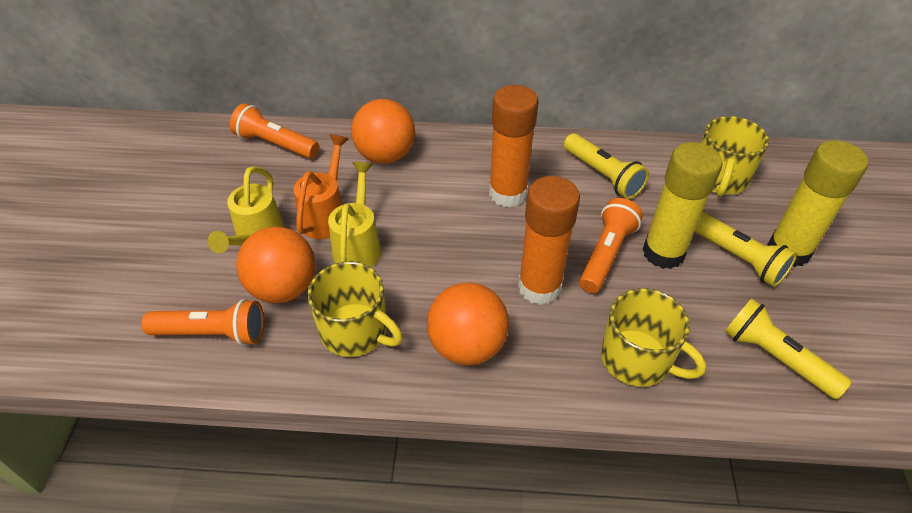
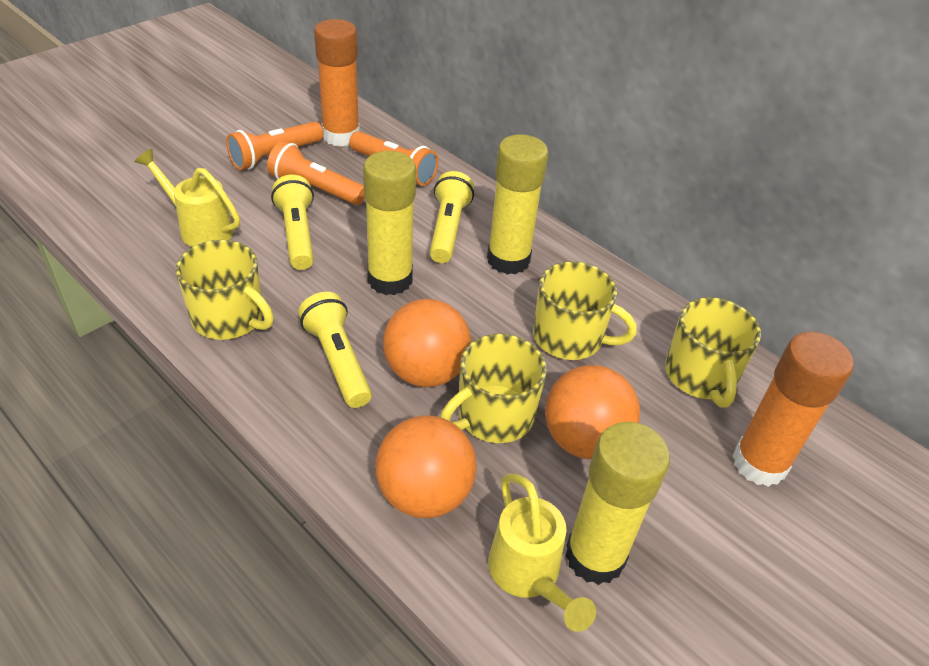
orange watering can: [293,134,349,239] = 1 -> none = 0
yellow glue stick: [642,142,722,269] [767,140,868,267] = 2 -> [363,151,416,295] [487,134,548,275] [565,422,670,585] = 3
yellow mug: [307,262,403,357] [601,288,706,387] [701,116,769,197] = 3 -> [176,240,274,340] [440,334,547,443] [533,261,637,360] [665,297,761,408] = 4

